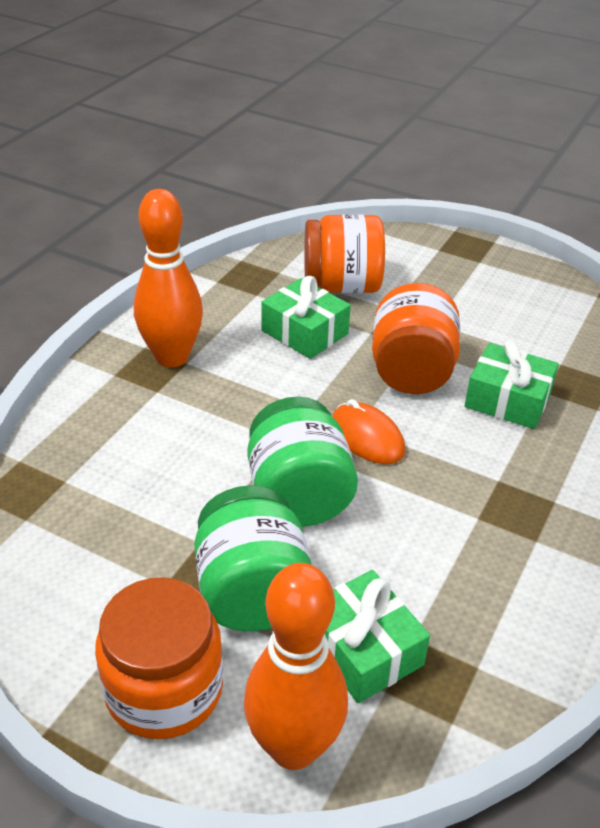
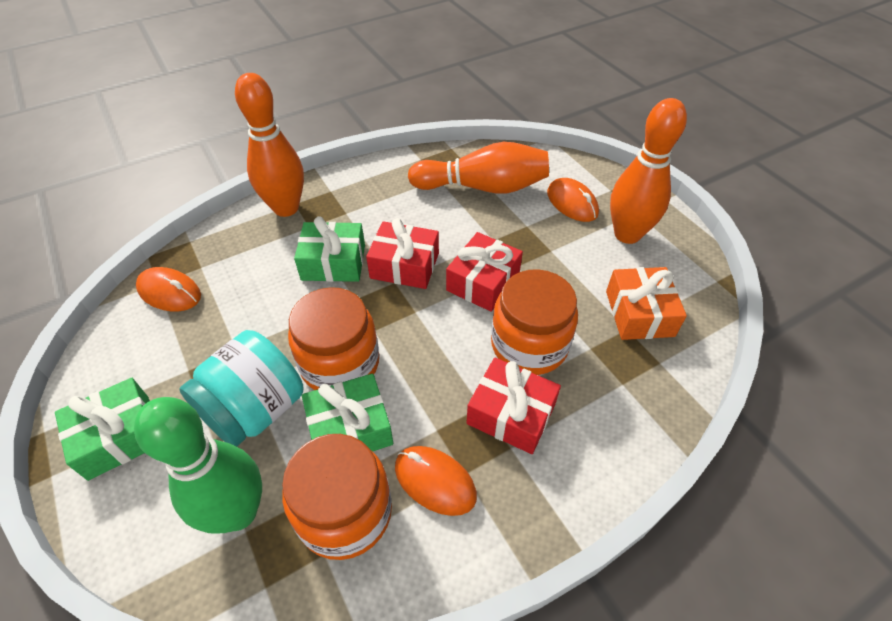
green bowling pin: none = 0 -> [134,397,262,534] = 1
green jar: [194,485,312,631] [248,397,358,527] = 2 -> none = 0
orange bowling pin: [134,189,203,368] [244,563,348,770] = 2 -> [235,73,304,217] [408,142,549,194] [610,98,687,244] = 3
orange gift: none = 0 -> [606,267,687,340] = 1
orange mouse: [332,399,405,464] = 1 -> [136,267,201,312] [395,446,477,516] [547,178,599,222] = 3
red gift: none = 0 -> [366,218,439,289] [446,232,523,312] [467,357,561,454] = 3
turquoise jar: none = 0 -> [179,330,303,446] = 1

